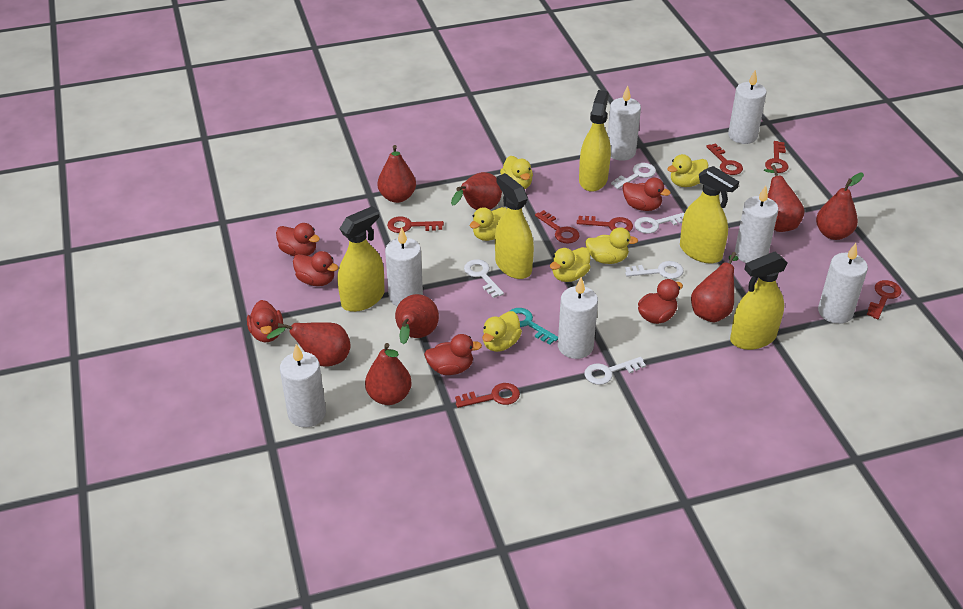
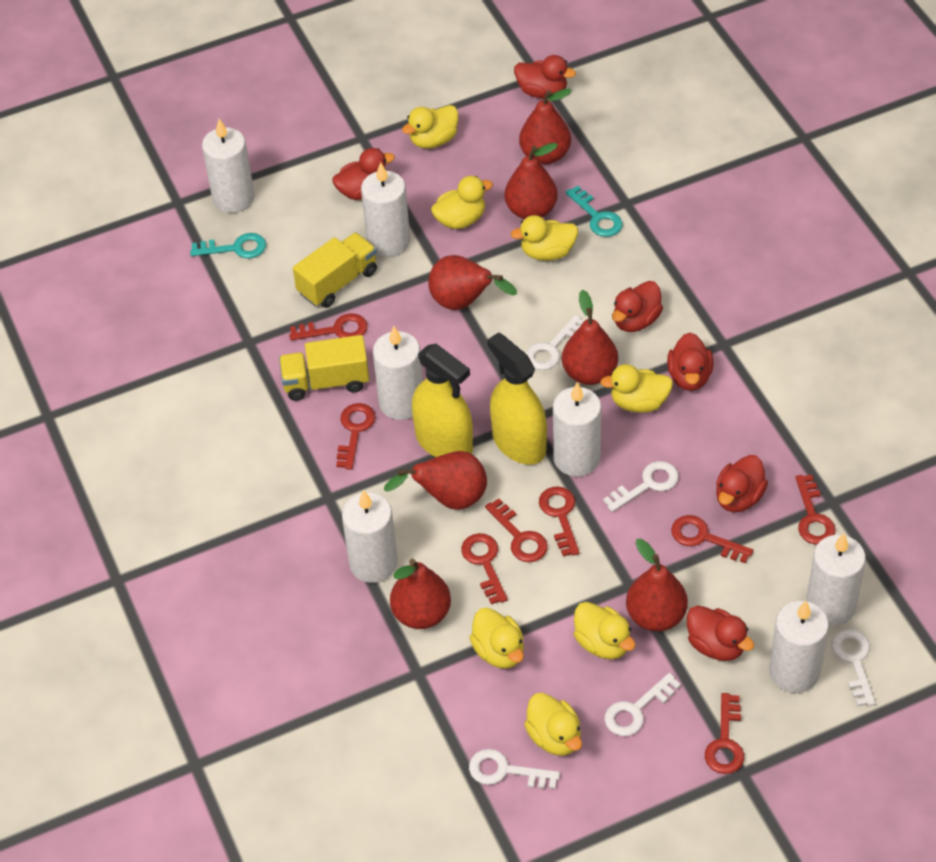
red key: [387,216,444,233] [455,383,520,408] [535,210,579,243] [577,216,633,232] [706,143,743,175] [765,141,788,173] [867,280,901,319] = 7 -> [289,313,367,341] [336,403,376,470] [461,533,508,604] [485,499,548,562] [539,486,580,556] [671,515,753,563] [705,693,744,774] [795,475,836,545] = 8
red pear: [266,322,351,367] [365,343,412,405] [377,145,416,203] [395,294,439,344] [451,172,502,210] [691,252,739,322] [764,165,804,232] [816,173,864,240] = 8 -> [384,451,487,510] [390,559,451,629] [428,255,517,310] [505,143,558,219] [519,89,572,164] [562,290,618,385] [626,539,688,631] = 7
turquoise key: [510,308,558,345] = 1 -> [190,233,266,259] [565,186,623,237] = 2
yellow duck: [470,207,507,241] [482,311,522,352] [500,156,533,189] [550,247,591,282] [585,227,638,264] [667,154,708,187] = 6 -> [402,105,458,149] [431,176,493,229] [469,608,524,669] [511,215,578,261] [524,693,582,756] [574,602,636,659] [600,364,673,413] = 7
yellow spray bottle: [338,206,385,312] [495,173,534,279] [579,90,611,192] [680,166,739,264] [730,252,788,350] = 5 -> [412,344,473,457] [487,332,547,465] = 2
yellow truck: none = 0 -> [279,335,369,401] [293,232,377,308] = 2

